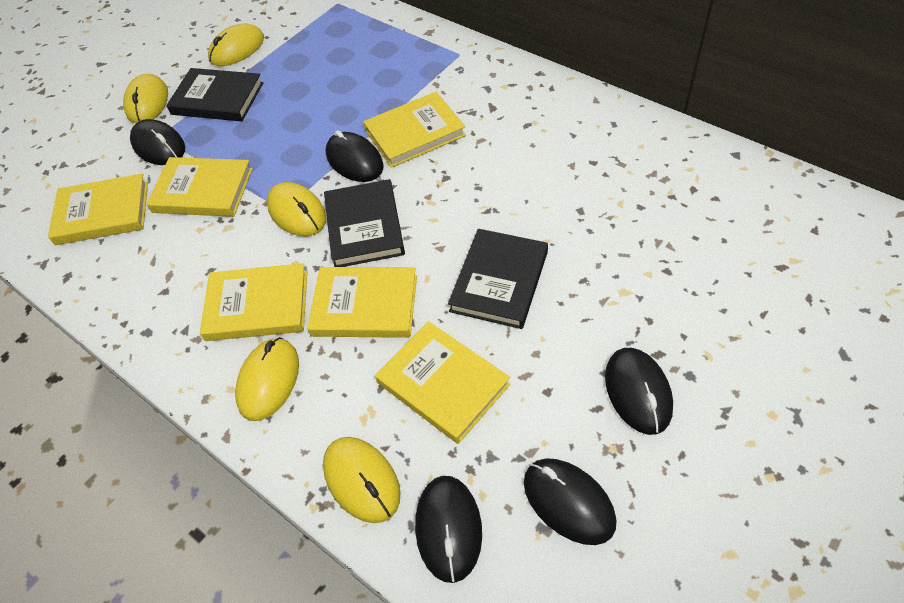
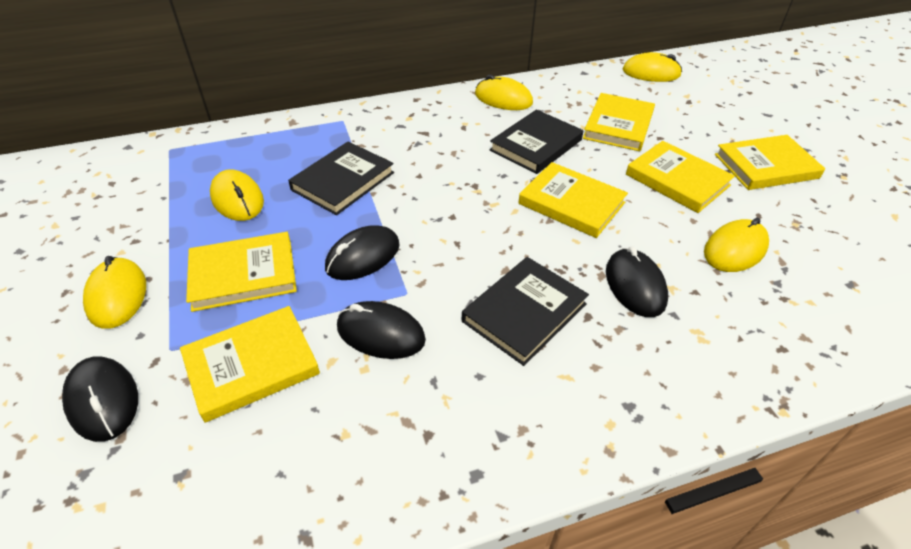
black mouse: [130,119,185,165] [326,130,383,182] [415,476,482,583] [524,458,616,545] [605,348,673,435] = 5 -> [62,356,138,442] [325,225,400,280] [337,301,426,359] [606,247,668,317] = 4

